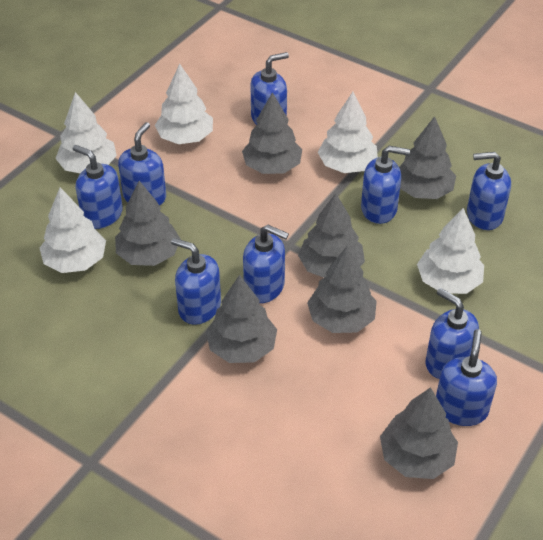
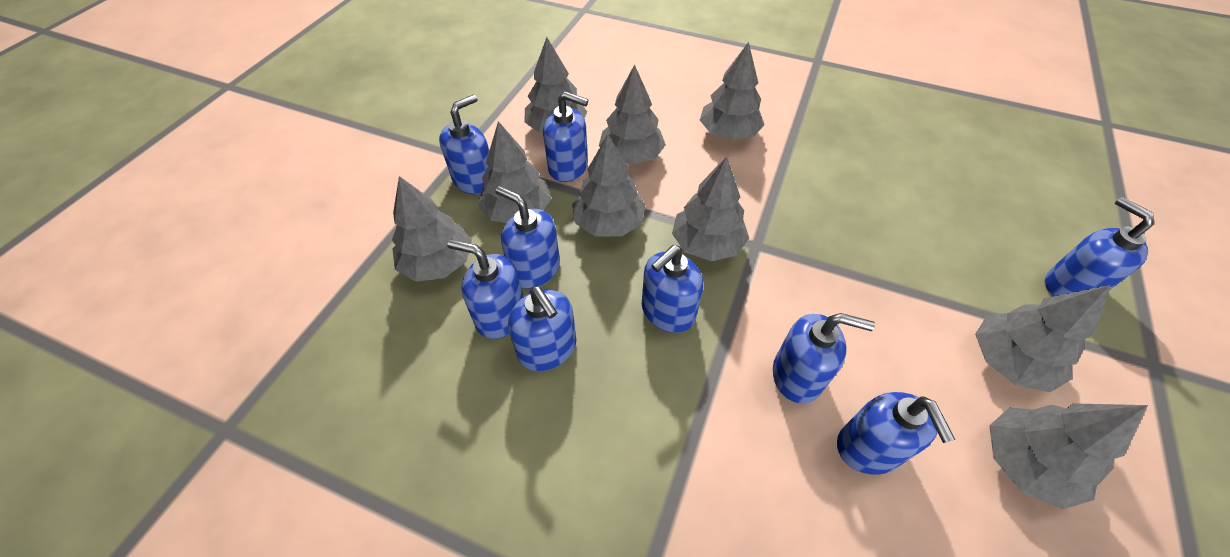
grey tree: [115,181,181,266] [206,275,277,363] [242,92,302,174] [298,193,365,278] [307,246,377,333] [380,387,458,479] [399,116,456,199] = 7 -> [392,176,472,282] [478,121,552,223] [525,37,587,133] [572,134,646,237] [599,64,666,165] [672,156,749,261] [700,42,765,140] [975,285,1110,392] [989,403,1148,509] = 9
white tree: [40,187,106,273] [55,92,117,173] [155,64,213,144] [318,92,378,173] [417,208,484,294] = 5 -> none = 0

